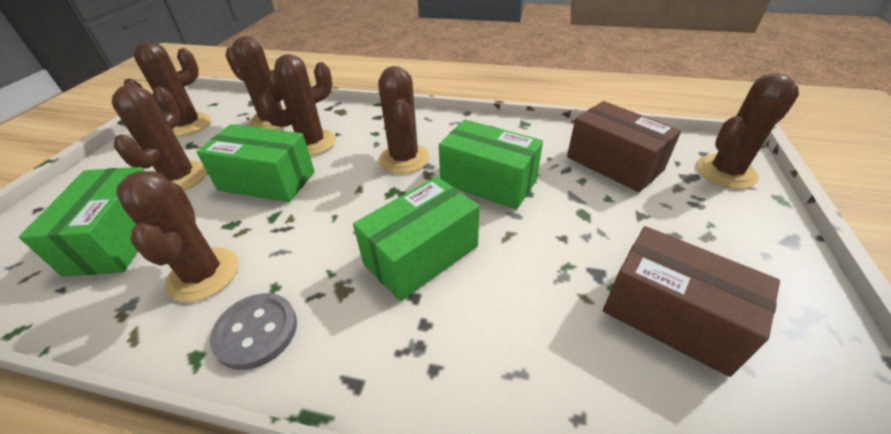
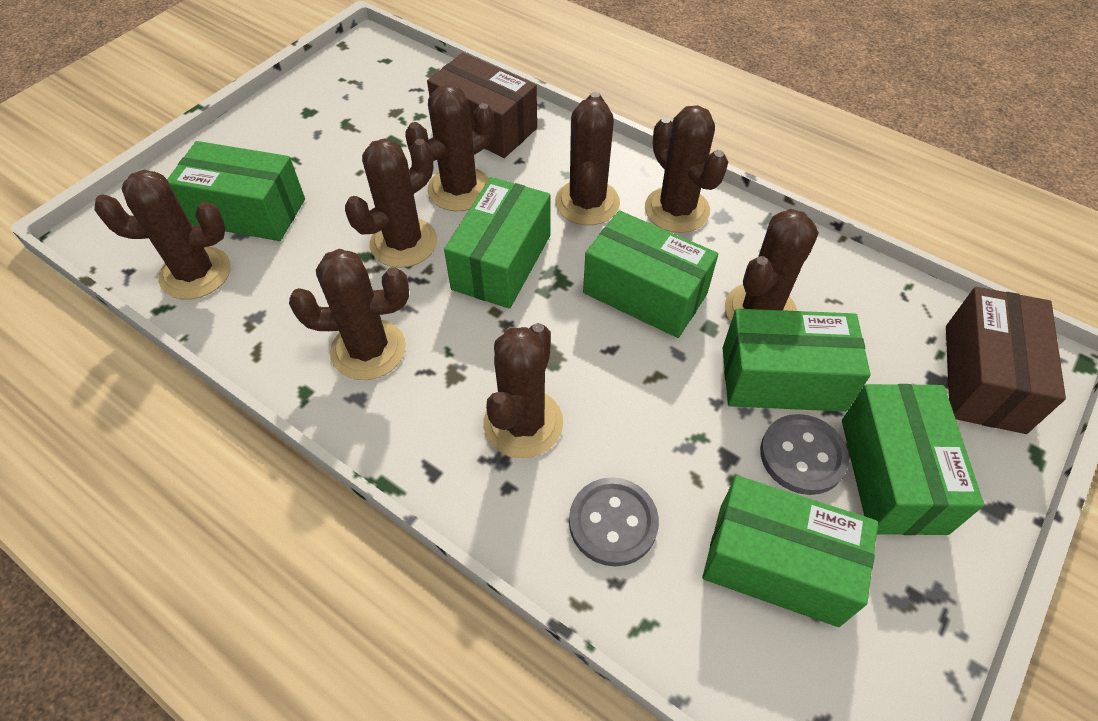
brown cactus: [112,85,207,191] [116,171,239,302] [124,41,211,137] [225,36,286,130] [258,54,336,156] [378,66,430,174] [697,73,799,189] = 7 -> [94,170,230,299] [289,249,409,380] [345,139,437,268] [405,85,494,211] [484,323,563,458] [555,92,620,225] [645,105,728,233] [725,209,819,322] = 8
green box: [19,167,144,276] [197,124,315,202] [353,176,480,301] [439,119,543,210] = 4 -> [167,141,305,241] [444,177,550,309] [583,210,718,338] [702,475,878,627] [723,309,871,412] [842,384,984,535] = 6
grey button: [210,293,297,370] = 1 -> [569,477,659,566] [760,414,849,495] = 2

